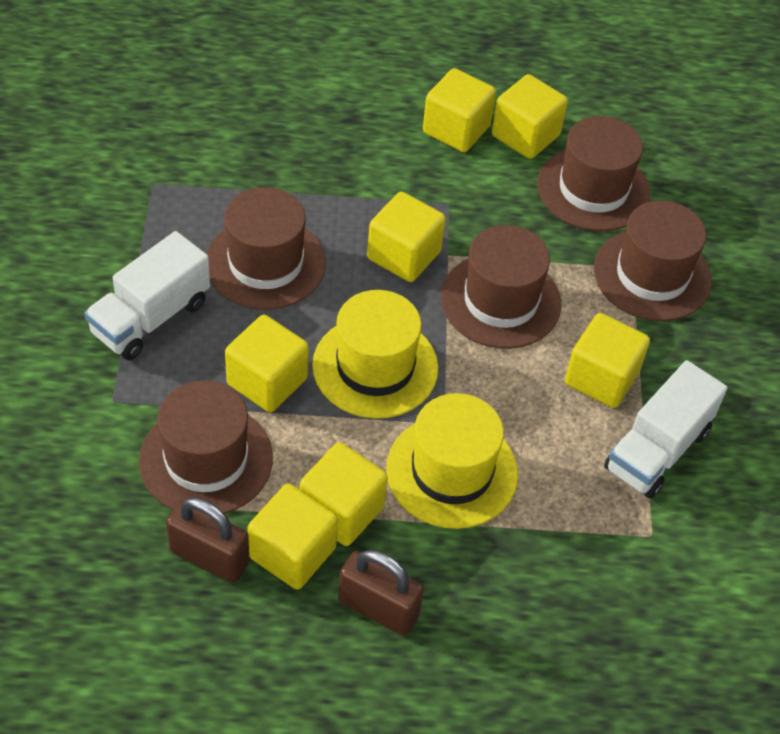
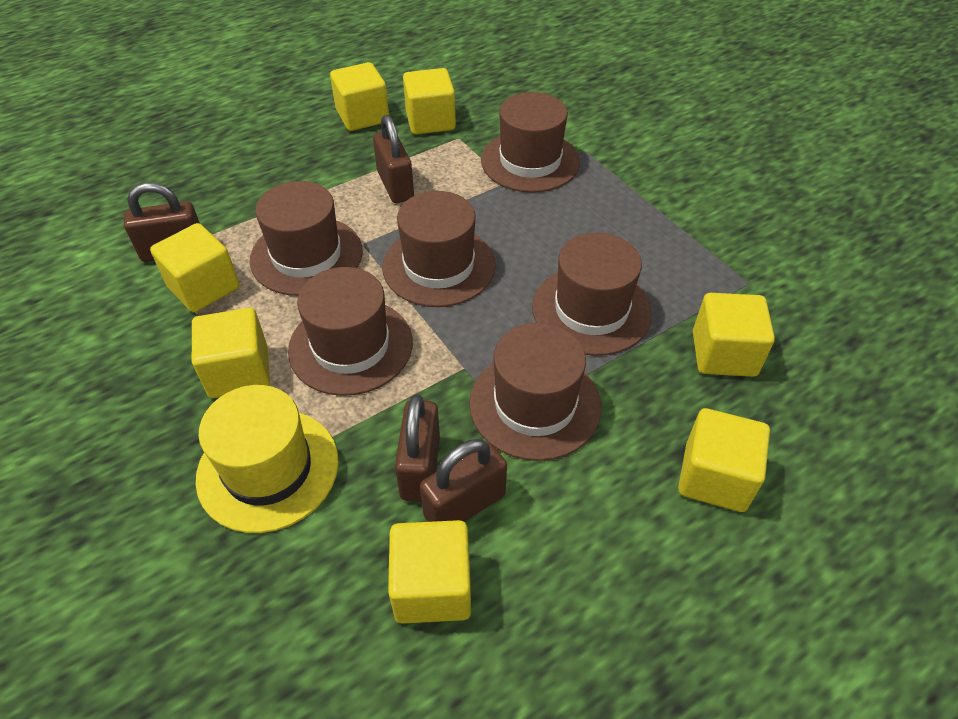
brown hat: [139,381,273,514] [207,187,326,310] [441,225,562,349] [537,116,650,231] [594,200,712,321] = 5 -> [250,181,363,296] [288,267,413,396] [382,191,496,307] [469,323,601,461] [481,92,580,193] [532,233,652,356] = 6
brown padlock: [166,497,249,583] [338,550,424,636] = 2 -> [124,182,200,262] [373,115,414,203] [395,394,440,502] [420,439,507,522] = 4
white truck: [84,231,210,360] [604,360,727,499] = 2 -> none = 0
yellow hat: [312,290,438,419] [386,393,518,529] = 2 -> [196,385,339,533] = 1

